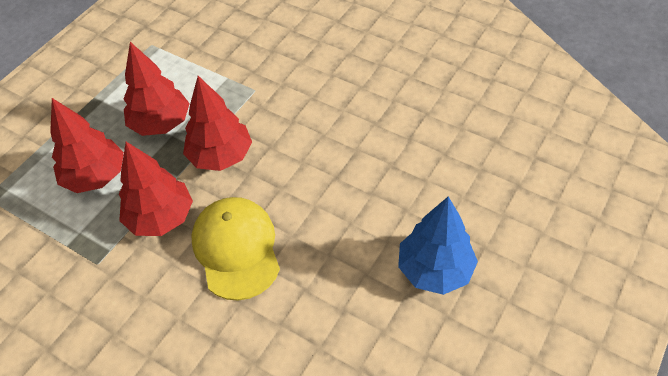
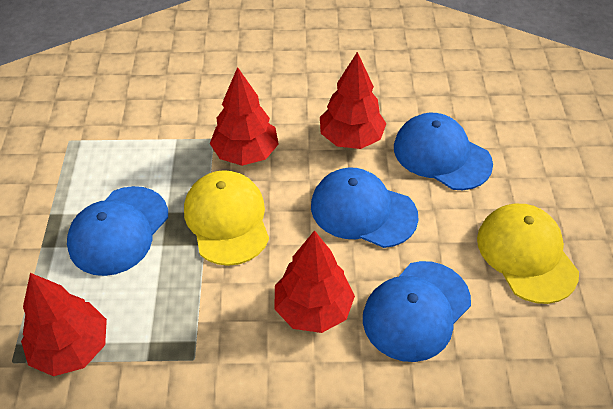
blue cap: none = 0 -> [67,186,168,276] [311,168,419,248] [363,261,471,362] [394,113,493,190] = 4
blue tree: [398,196,478,295] = 1 -> none = 0
yellow cap: [191,197,280,300] = 1 -> [184,170,269,266] [477,204,579,304] = 2

